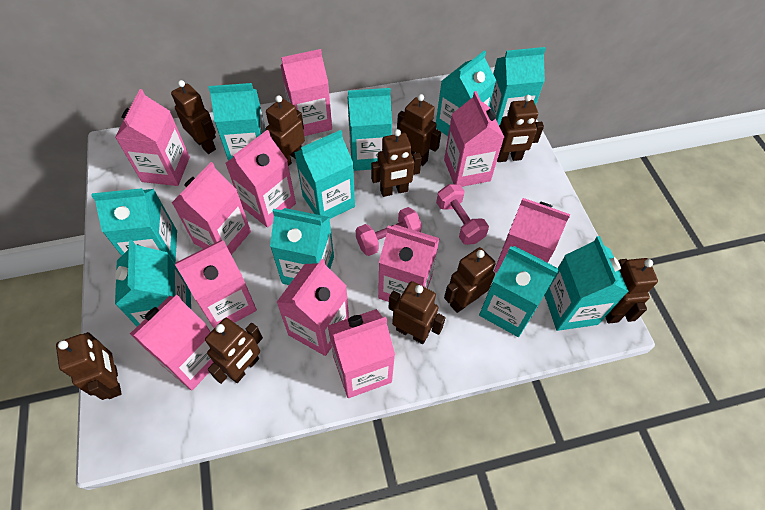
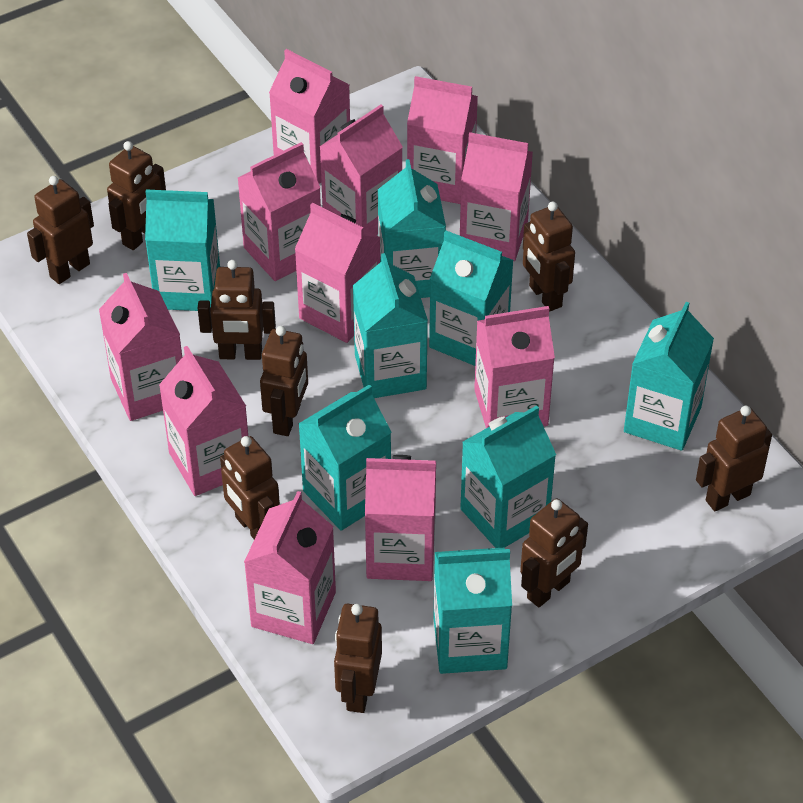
brown robot: [56,332,122,400] [171,80,216,154] [205,318,263,384] [266,95,305,166] [371,129,422,197] [389,281,446,344] [397,94,441,166] [444,247,495,313] [497,95,544,162] [606,258,658,324] = 10 -> [27,176,94,284] [107,141,166,250] [198,260,276,360] [220,436,280,539] [260,326,308,436] [334,604,382,713] [520,498,588,607] [523,202,575,312] [696,406,772,511] = 9
pink dumbbell: [356,207,422,256] [436,184,489,245] = 2 -> none = 0
turquoise carton: [91,188,177,264] [115,240,191,326] [208,83,266,161] [270,208,334,285] [294,130,355,219] [348,88,392,171] [436,51,496,136] [479,246,558,337] [489,47,546,125] [544,236,629,331] = 10 -> [145,189,220,311] [298,384,391,531] [353,253,428,398] [378,159,446,298] [429,231,514,366] [433,548,512,674] [460,405,556,548] [624,302,714,451] = 8

